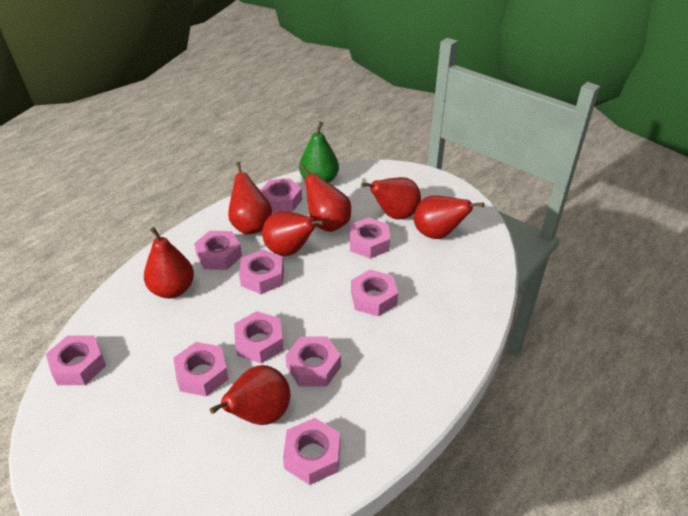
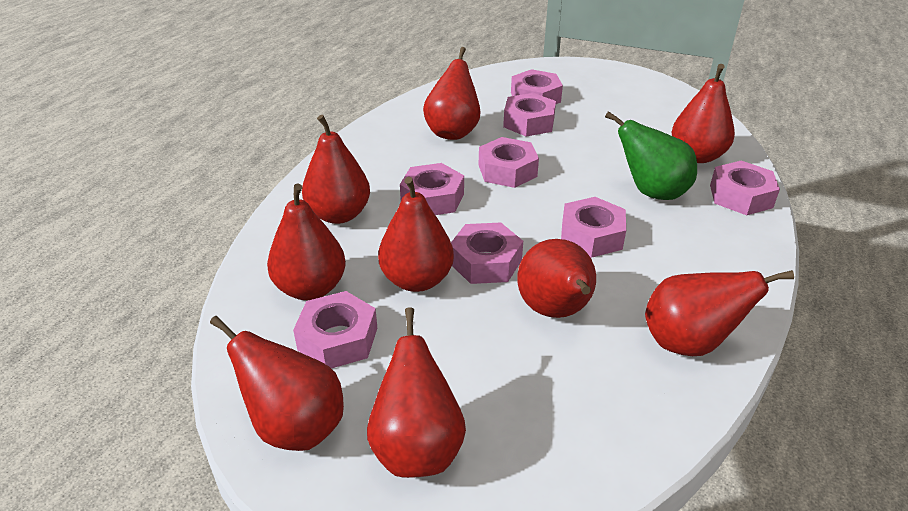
pink nut: [46,335,106,385] [173,342,228,397] [194,231,242,270] [234,311,284,363] [239,249,284,294] [260,178,302,213] [283,418,340,485] [285,337,341,387] [350,217,390,259] [351,270,398,317] = 10 -> [293,291,377,369] [400,163,464,215] [451,222,523,284] [479,137,539,188] [503,93,556,136] [511,69,563,104] [561,197,626,258] [710,161,780,215] = 8
red pear: [144,227,194,299] [210,365,290,425] [228,162,272,234] [262,211,325,256] [300,164,351,232] [361,177,421,219] [414,195,484,239] = 7 -> [210,316,344,451] [267,183,346,300] [302,115,370,224] [367,307,466,478] [378,177,454,292] [423,47,480,140] [517,239,596,318] [645,270,794,356] [671,64,735,163] = 9

